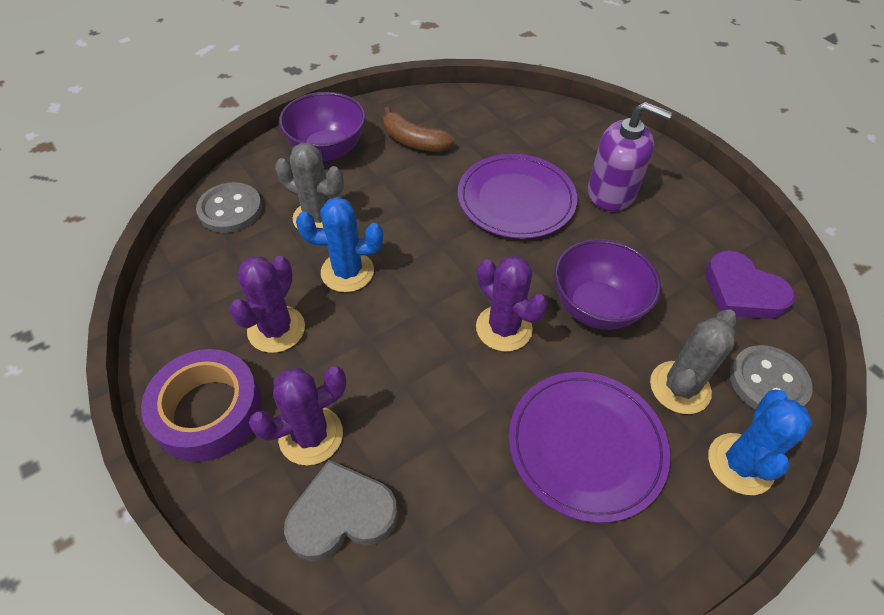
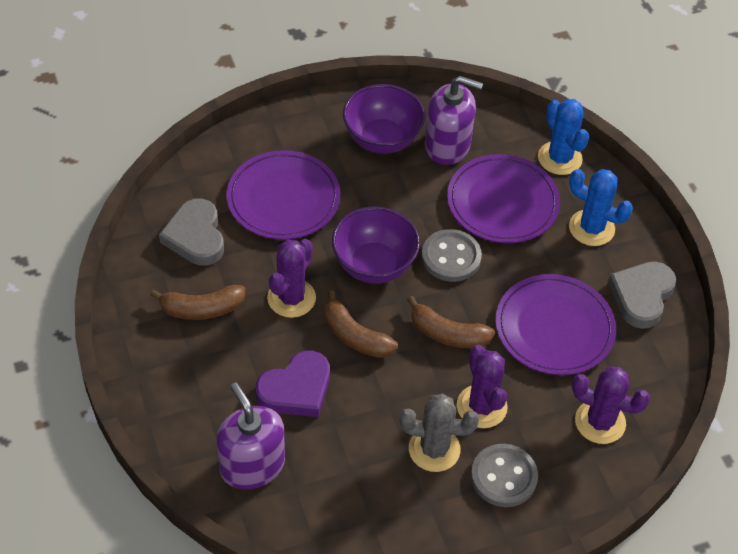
brown banana: [383,107,455,152] = 1 -> [150,285,245,320] [325,290,398,358] [407,296,495,348] = 3
grey cactus: [275,143,344,229] [650,309,737,414] = 2 -> [399,394,479,472] = 1
grey heart: [284,460,398,562] = 1 -> [159,199,224,266] [608,261,676,329] = 2
purple plate: [458,154,578,239] [509,372,670,523] = 2 -> [227,150,341,240] [447,154,560,243] [495,274,616,375] = 3
purple soap dispenser: [588,102,672,211] = 1 -> [216,383,285,490] [425,76,483,165] = 2
purple tape: [141,349,262,462] = 1 -> none = 0

